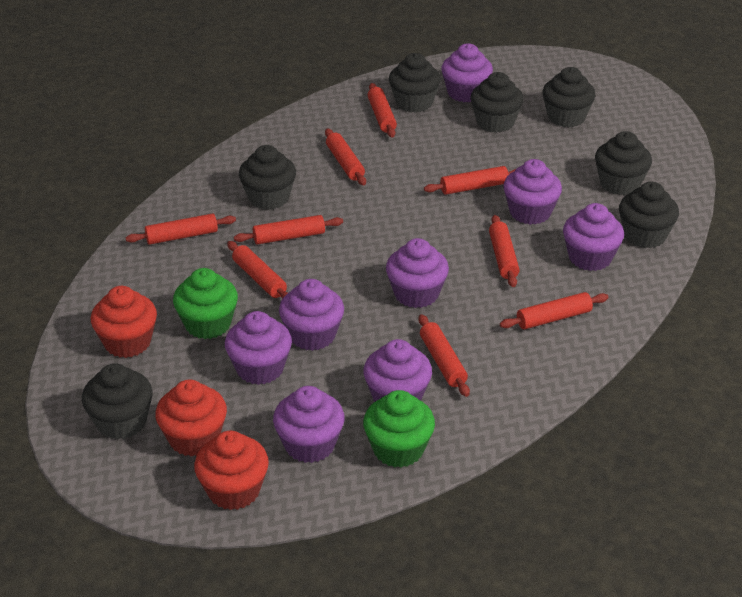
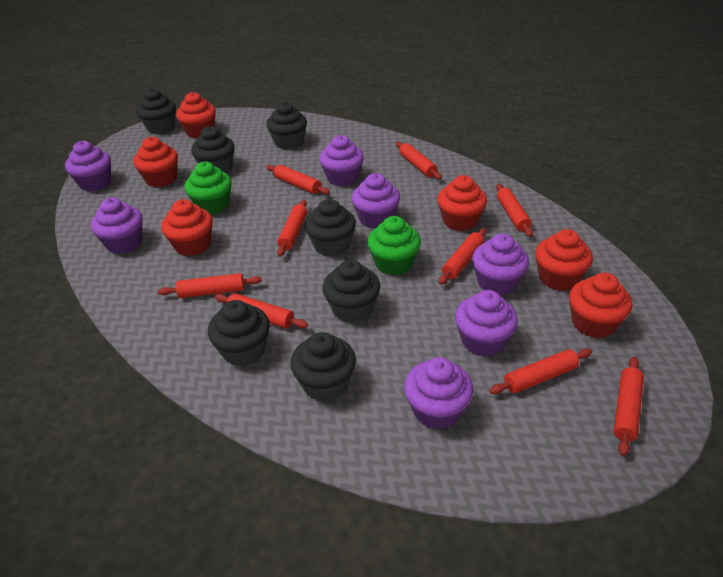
purple cupcake: [225,311,292,385] [273,386,345,463] [279,279,344,351] [363,339,432,402] [386,238,449,308] [441,43,493,103] [503,159,562,225] [563,203,624,271] = 8 -> [65,141,111,191] [91,197,143,254] [319,135,364,187] [352,173,400,229] [404,357,473,430] [455,290,518,357] [472,234,529,295] = 7
red cupcake: [91,286,157,358] [155,379,227,457] [194,431,269,510] = 3 -> [133,137,178,187] [161,199,213,256] [176,92,216,139] [437,175,487,231] [535,229,593,291] [569,272,632,338] = 6

